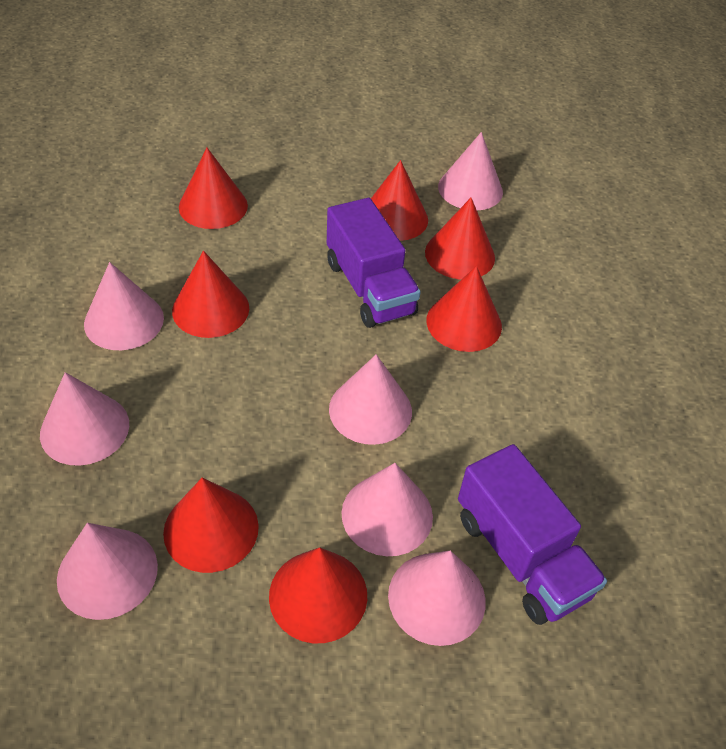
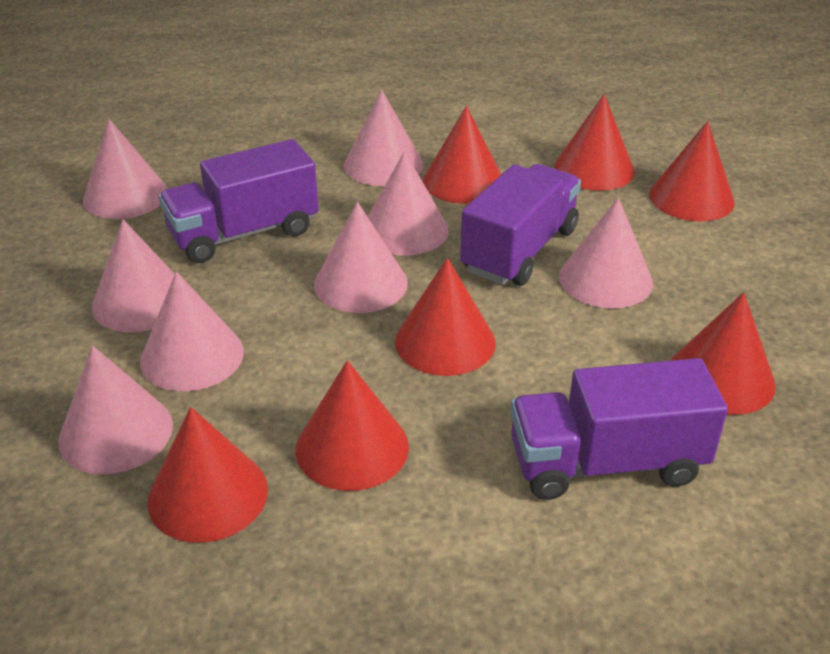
pink cone: [40,372,129,466] [57,523,158,620] [84,262,164,350] [329,354,412,445] [341,463,433,556] [388,550,486,646] [438,132,503,210] = 7 -> [58,346,173,474] [83,119,168,219] [92,219,175,332] [140,271,244,391] [314,202,408,313] [344,90,423,186] [368,151,448,256] [559,198,653,308] = 8
purple truck: [327,198,420,328] [458,444,607,625] = 2 -> [159,139,319,263] [460,164,581,286] [510,358,728,500] = 3

